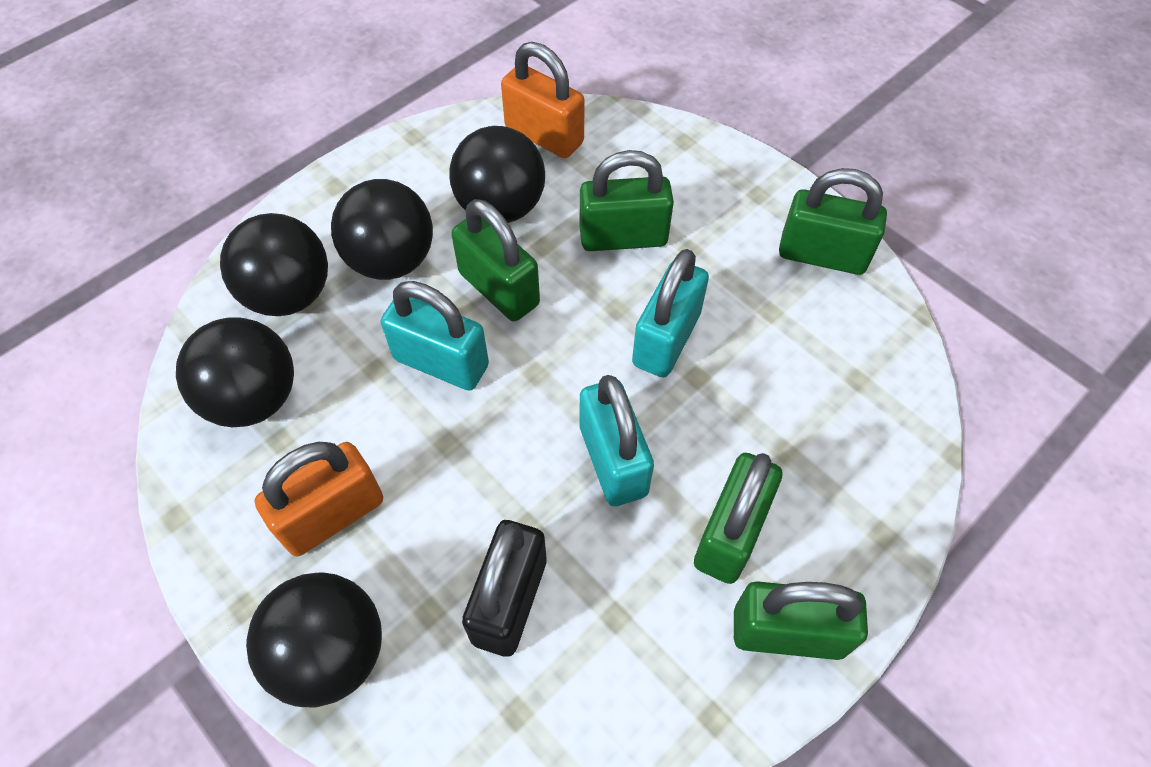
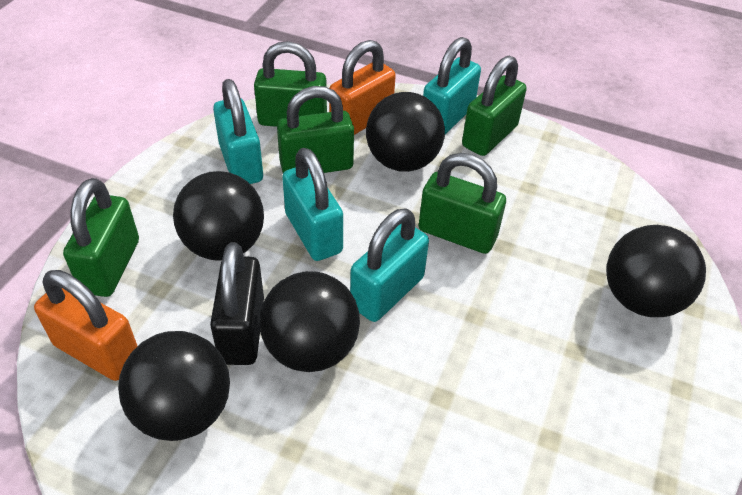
turquoise padlock: [381,281,489,391] [579,375,654,506] [632,249,709,378] = 3 -> [213,79,263,184] [282,148,343,261] [350,208,429,322] [423,37,481,134] = 4

